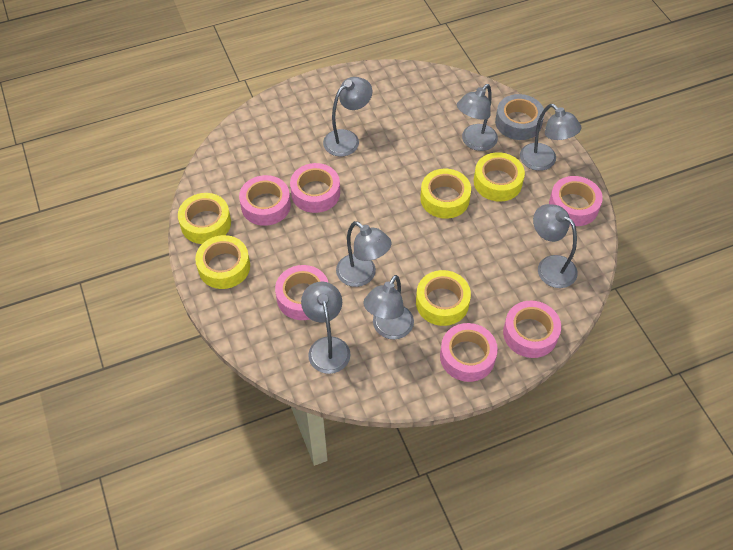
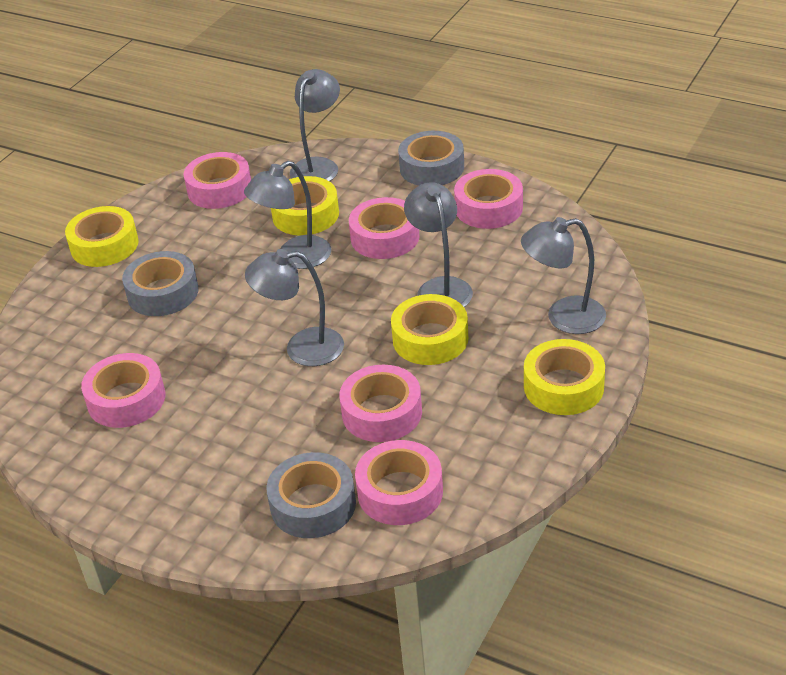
grey lamp: [301,282,350,374] [323,77,372,157] [336,221,391,287] [363,275,414,339] [457,84,498,151] [520,104,581,171] [533,204,578,288] = 7 -> [244,161,331,269] [245,249,344,366] [290,69,340,181] [404,182,473,307] [521,217,606,334] = 5
grey tape: [495,94,544,140] = 1 -> [122,251,198,316] [266,452,356,538] [398,131,464,186] = 3
yellow tape: [178,193,231,244] [195,235,250,289] [416,270,471,326] [420,169,471,219] [474,152,525,202] = 5 -> [65,206,139,267] [271,176,339,235] [391,294,468,365] [524,339,605,415] = 4

